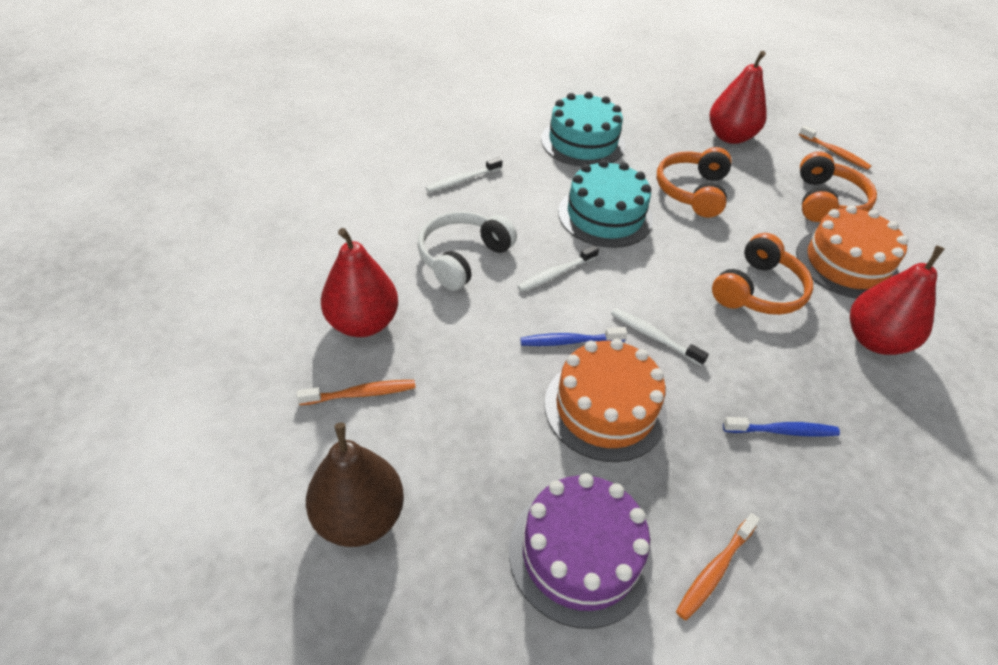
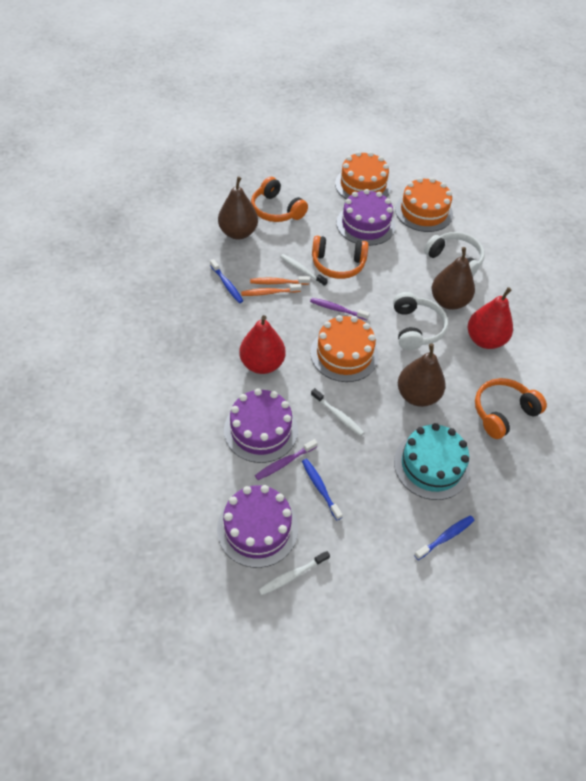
blue toothbrush: [520,327,627,346] [723,417,840,437] = 2 -> [210,259,243,303] [302,459,343,520] [414,516,475,560] = 3
brown pear: [306,422,404,547] = 1 -> [218,177,258,240] [398,343,446,407] [432,247,475,310] = 3
orange cake: [544,339,667,462] [796,205,909,299] = 2 -> [310,315,379,382] [335,151,391,199] [395,177,453,232] = 3
orange toothbrush: [296,380,416,405] [676,513,760,620] [799,125,871,170] = 3 -> [241,284,302,296] [250,276,310,285] = 2
purple cake: [509,473,653,629] = 1 -> [217,485,298,568] [224,388,298,463] [337,189,395,246] = 3
purple toothbrush: none = 0 -> [255,439,318,480] [310,298,370,320] = 2
red pear: [321,228,398,337] [710,51,767,144] [850,246,944,355] = 3 -> [239,315,286,374] [468,287,513,349] = 2
turquoise cake: [541,92,625,167] [558,159,653,248] = 2 -> [394,423,470,500] = 1
white headphones: [417,211,517,291] = 1 -> [393,292,448,350] [424,232,485,276] = 2

